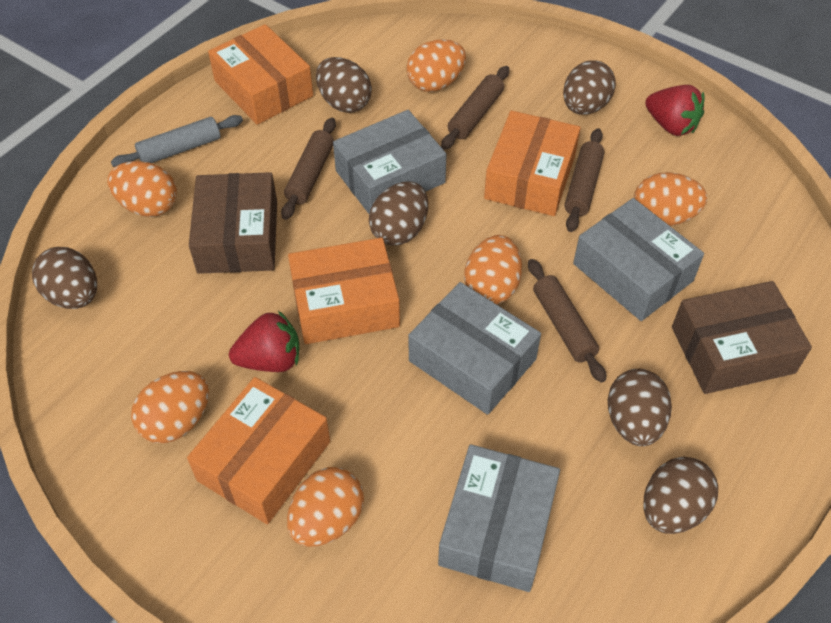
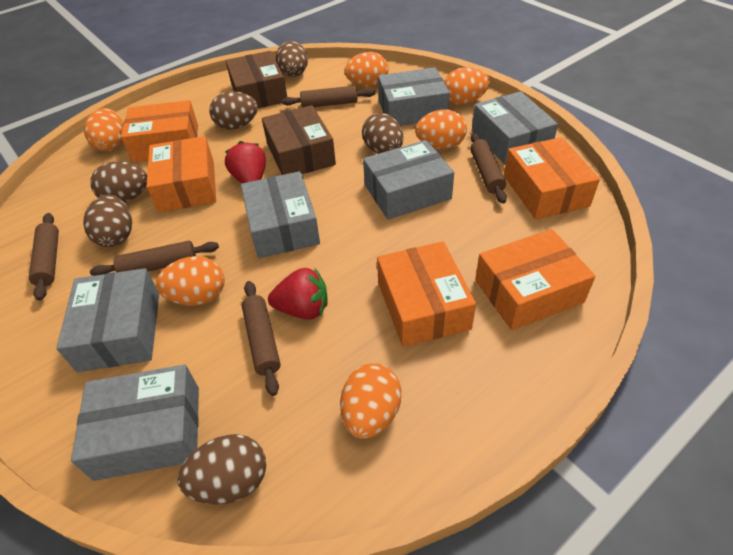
brown rolling pin: [281,118,336,220] [441,66,509,150] [528,259,606,383] [565,128,605,232] = 4 -> [29,213,59,301] [90,241,219,276] [242,281,281,396] [282,86,375,107] [470,132,507,204] = 5
grey box: [333,110,447,214] [408,282,541,415] [438,444,560,592] [573,198,704,321] = 4 -> [56,268,159,372] [71,365,199,481] [241,171,320,258] [363,140,454,220] [378,67,450,126] [472,91,558,165] = 6
grey rolling pin: [111,115,243,167] = 1 -> none = 0
orange box: [187,377,330,524] [208,24,313,125] [288,238,400,344] [484,111,581,216] = 4 -> [121,100,198,162] [146,136,216,213] [377,241,476,347] [475,229,596,330] [504,137,600,219] = 5

